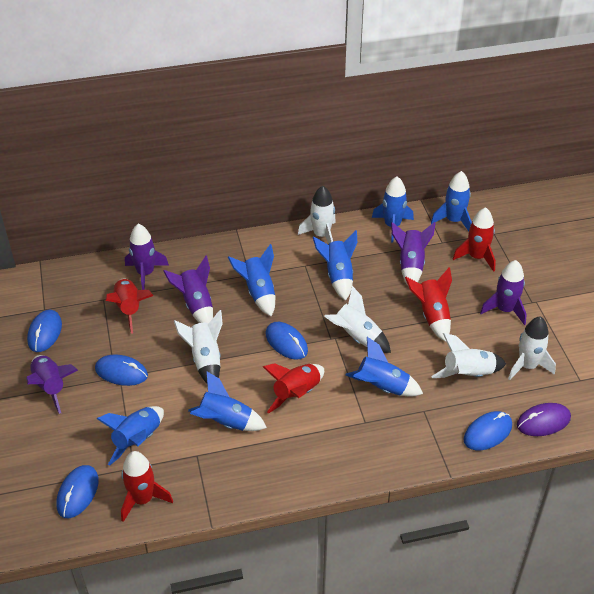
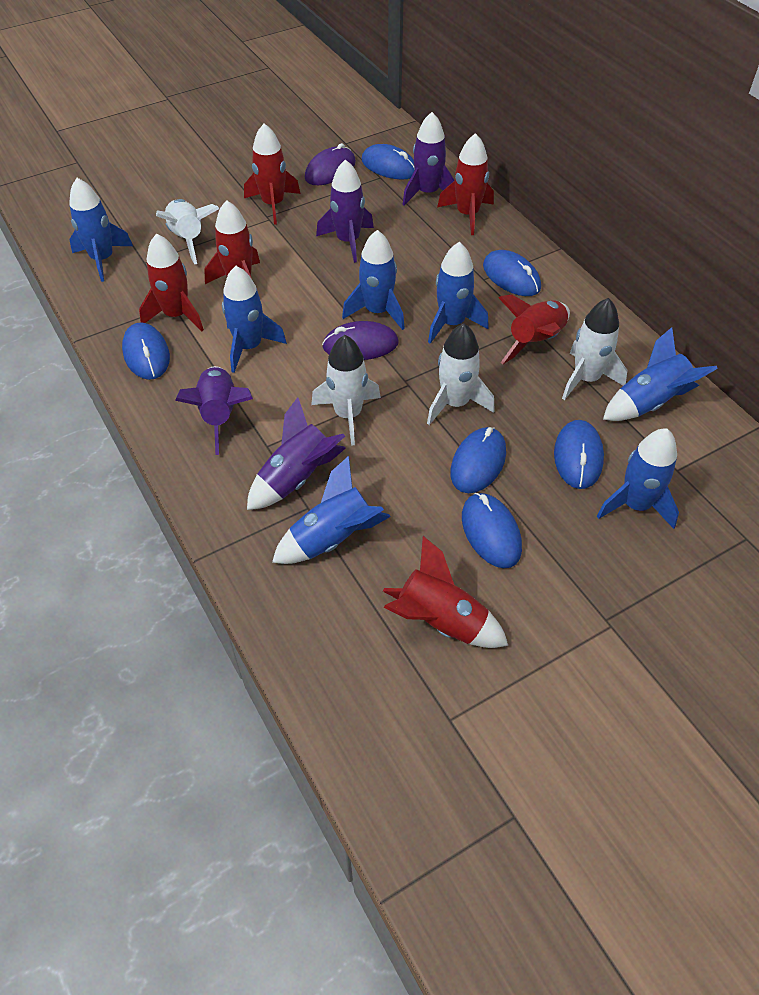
blue mouse: [27,310,62,352] [56,465,98,518] [95,354,148,386] [266,322,308,360] [464,411,512,450] = 5 -> [122,322,170,380] [362,144,415,179] [450,427,506,493] [462,493,522,568] [483,250,541,296] [554,420,604,489] = 6
purple mouse: [517,403,571,436] = 1 -> [305,143,356,185] [322,321,399,360] = 2
purple rocket: [26,355,78,414] [125,224,169,290] [163,256,213,324] [391,222,435,285] [480,260,527,325] = 5 -> [175,366,253,455] [247,397,346,510] [316,159,374,263] [402,112,455,206] = 4
red rocket: [106,279,153,334] [121,451,173,522] [263,363,324,414] [405,267,452,342] [453,207,496,272] = 5 -> [139,233,204,332] [204,200,260,284] [244,123,300,225] [383,536,508,648] [437,133,494,235] [498,295,570,364] = 6
white rocket: [174,310,223,383] [298,186,336,244] [324,286,391,353] [431,333,506,378] [508,316,556,380] = 5 -> [156,199,219,264] [311,335,381,446] [427,323,495,425] [562,298,627,400] = 4

